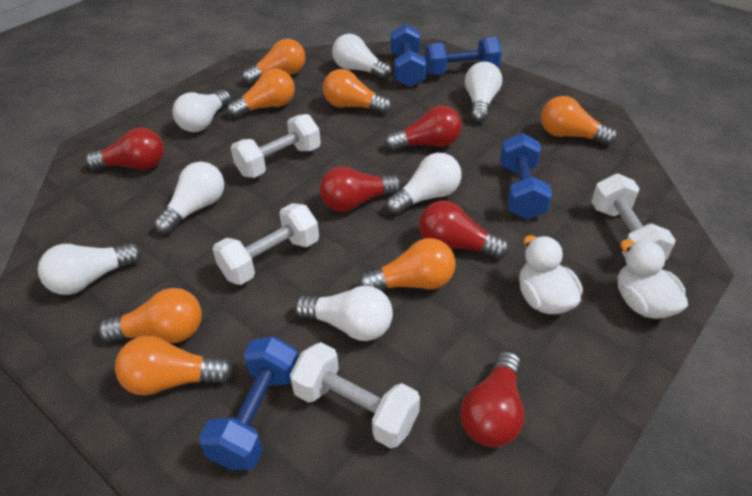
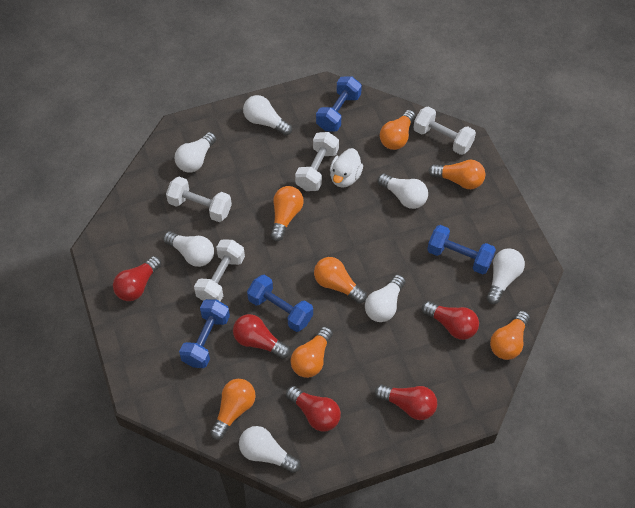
white duck: [519,235,583,314] [618,240,688,319] = 2 -> [330,148,363,187] = 1

